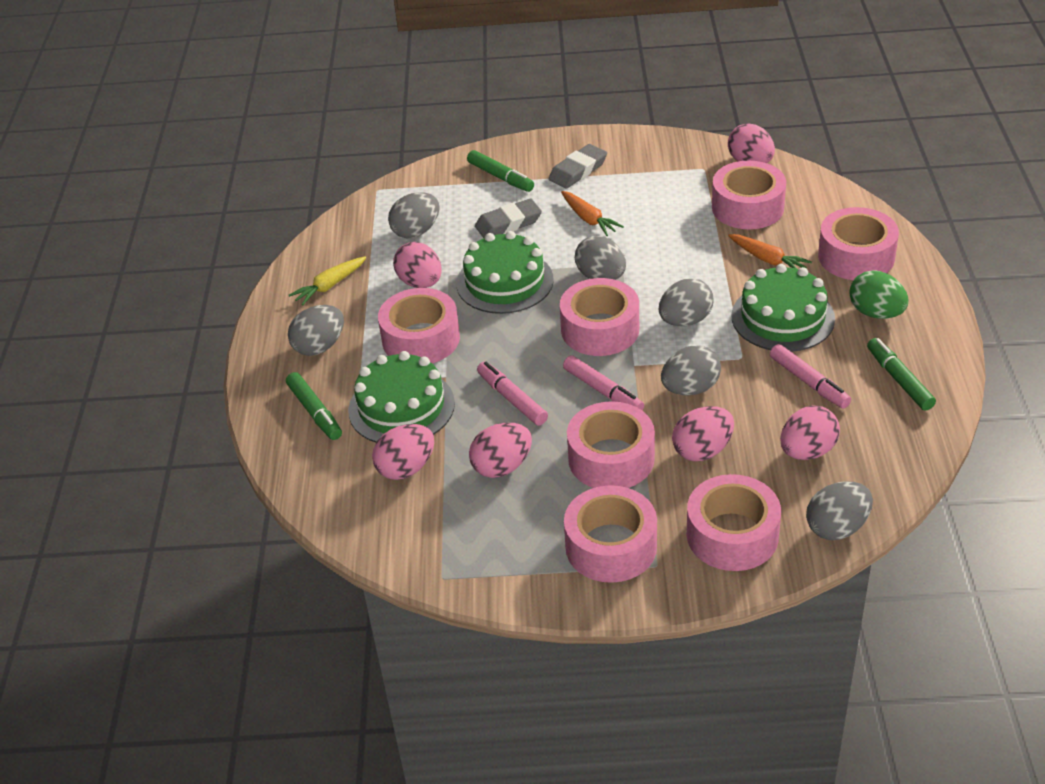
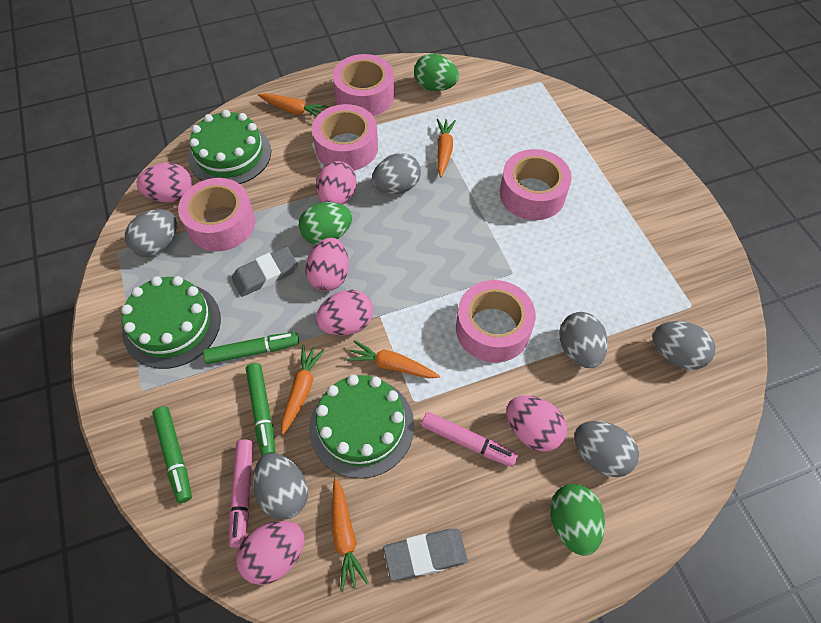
green egg: [849,270,909,319] = 1 -> [299,202,352,245] [414,54,459,91] [550,484,605,556] = 3
orange carrot: [561,191,624,236] [728,234,812,269] = 2 -> [258,93,328,117] [281,345,325,435] [332,478,369,590] [346,340,440,378] [437,119,456,177] = 5
pink marker: [477,362,548,425] [563,355,644,410] [770,344,851,409] = 3 -> [229,439,253,548] [421,412,518,467] = 2
pink tape: [378,288,460,364] [560,278,639,356] [564,485,657,583] [567,401,655,488] [687,474,781,571] [712,161,786,229] [818,207,899,280] = 7 -> [178,178,255,251] [312,104,378,171] [333,54,395,116] [456,280,536,363] [500,149,572,220] = 5
yellow carrot: [289,256,366,306] = 1 -> none = 0

